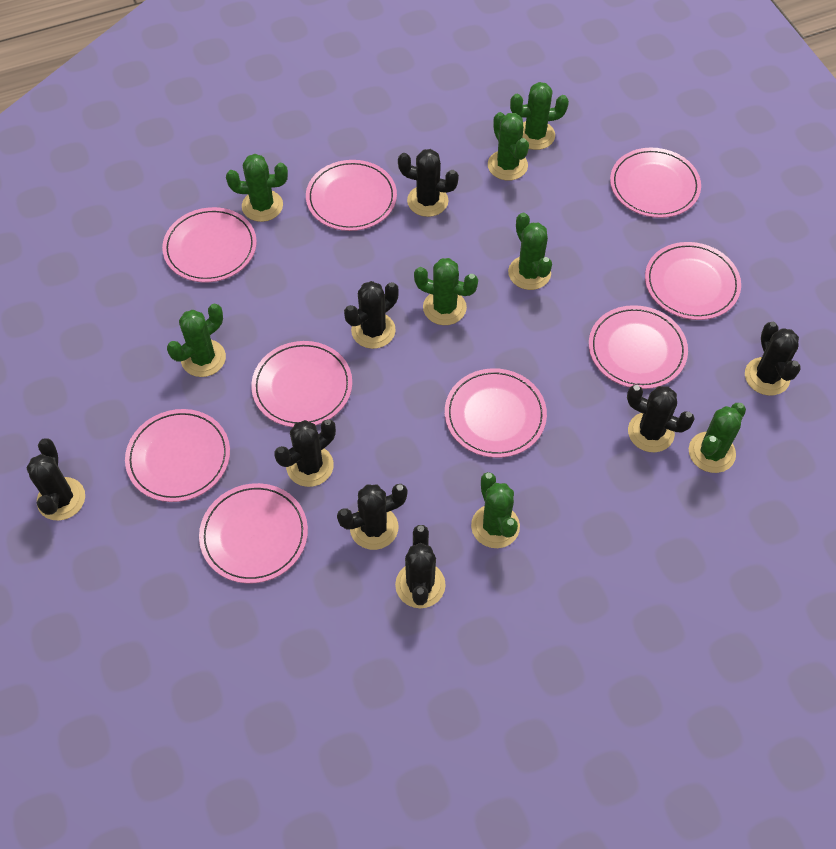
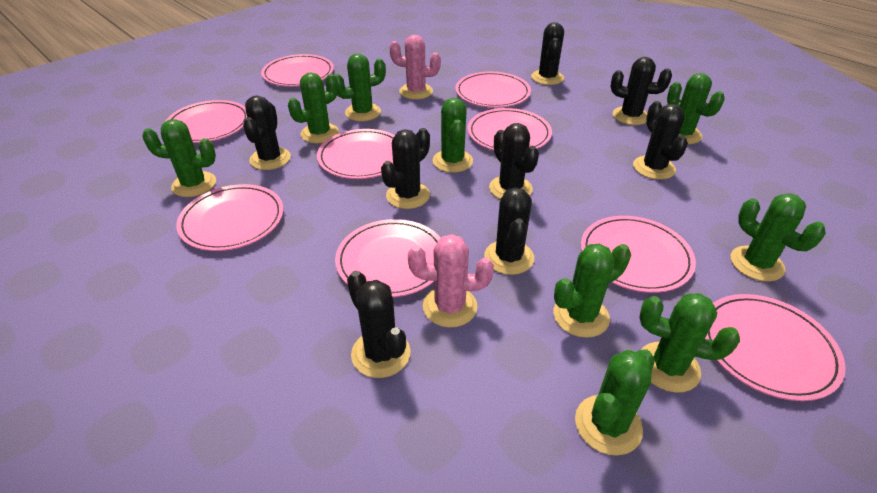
green cactus: [167,304,226,377] [226,154,288,222] [414,258,478,325] [471,472,520,548] [488,112,529,181] [508,213,552,290] [510,82,569,150] [689,403,746,473] = 8 -> [142,119,216,197] [288,72,339,143] [334,53,386,121] [433,98,473,173] [553,244,631,338] [575,349,655,456] [639,293,740,393] [667,73,725,144] [731,193,826,282] = 9
pink cactus: none = 0 -> [389,35,441,100] [408,234,494,328] = 2

